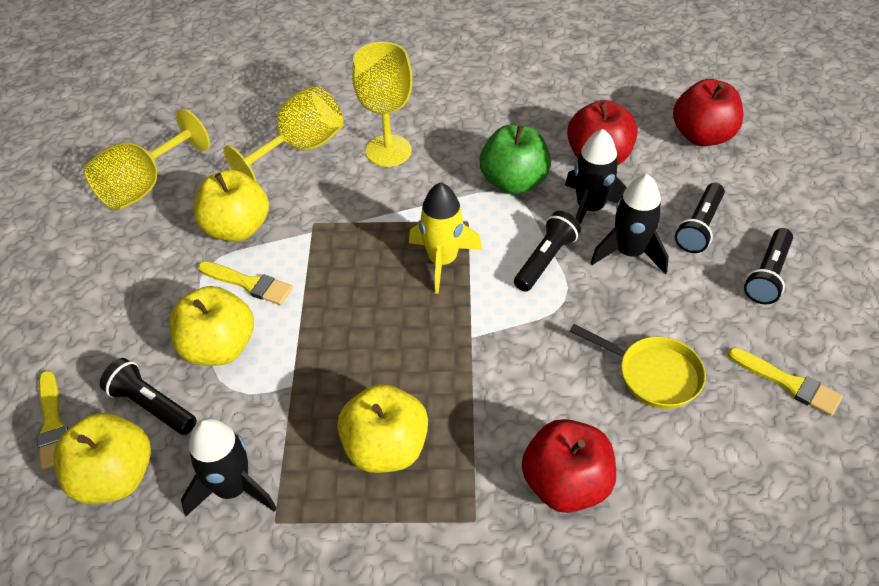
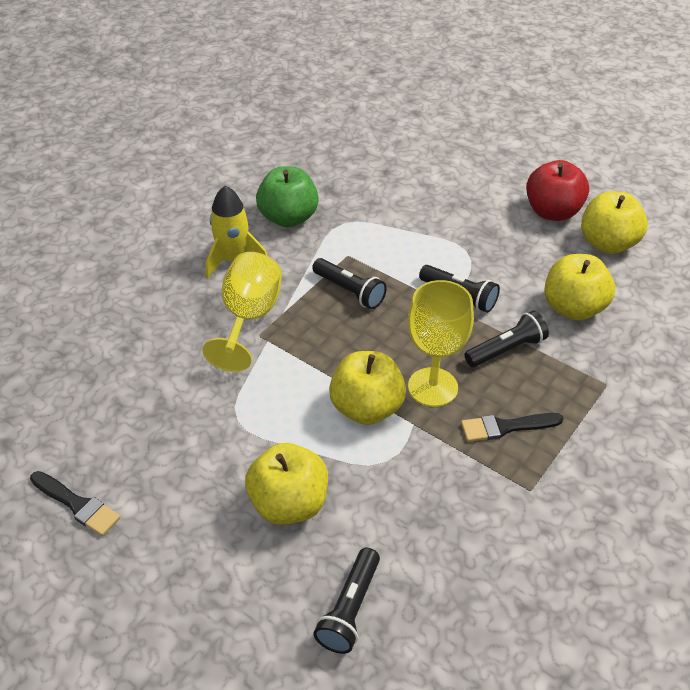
black brush: none = 0 -> [30,471,120,536] [461,413,564,442] = 2
black rocket: [181,418,277,516] [565,129,627,225] [591,174,669,274] = 3 -> none = 0
red apple: [522,419,616,513] [567,100,638,165] [673,79,743,146] = 3 -> [526,160,589,221] = 1
yellow brush: [37,371,68,469] [198,261,293,305] [728,347,843,416] = 3 -> none = 0
yellow goblet: [83,109,210,211] [223,85,344,182] [352,42,412,167] = 3 -> [202,252,282,372] [408,280,474,407] = 2
yellow pan: [570,324,706,409] = 1 -> none = 0

